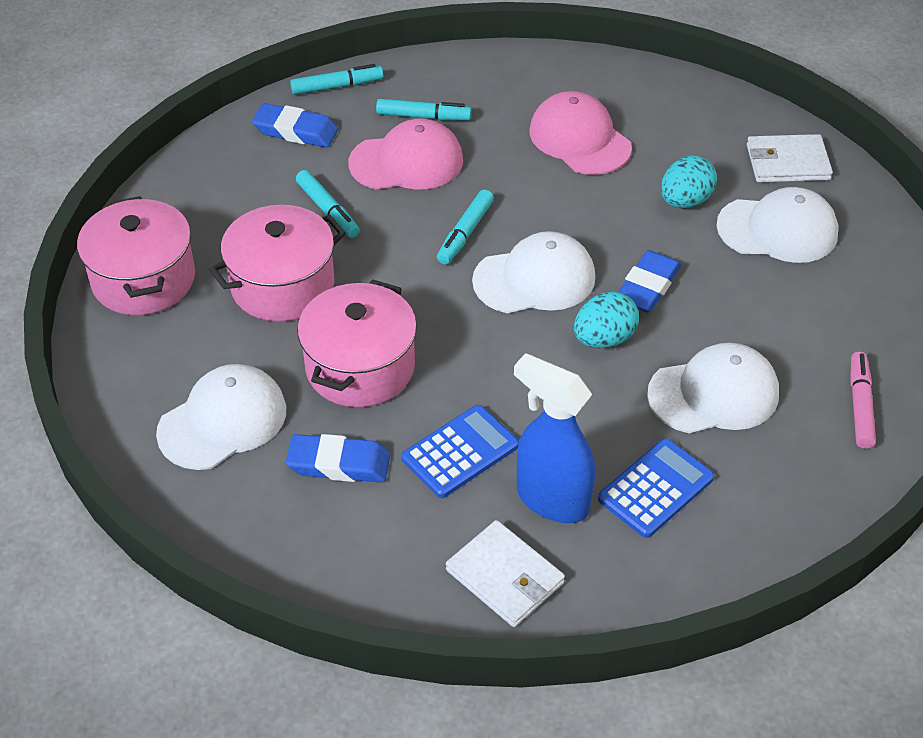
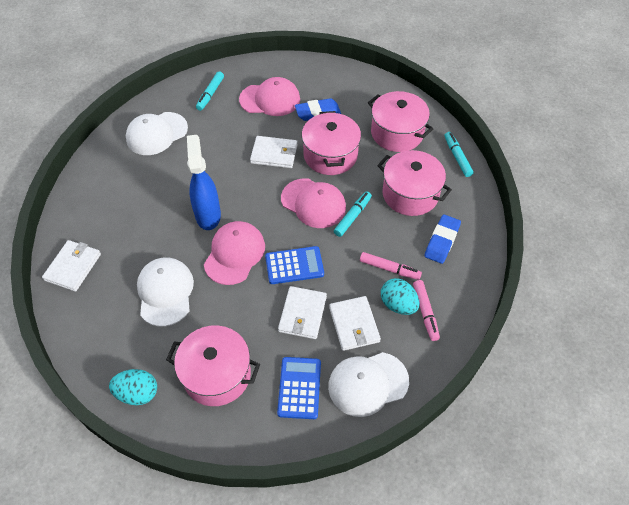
blue eraser: [252,103,338,148] [286,434,390,483] [618,250,681,313] = 3 -> [295,98,341,121] [425,214,461,264] = 2
pink cap: [348,118,463,190] [530,91,632,175] = 2 -> [204,221,265,285] [239,77,300,116] [281,178,346,228] = 3
pink marker: [850,352,876,449] = 1 -> [360,252,422,280] [413,280,440,341] = 2
pink pot: [77,196,195,315] [209,205,346,322] [297,279,417,407] = 3 -> [166,325,260,406] [302,111,361,175] [368,91,433,152] [377,150,452,216] = 4
turquoise marker: [290,64,383,95] [296,170,360,238] [376,99,472,120] [437,190,494,264] = 4 -> [196,72,224,111] [334,191,372,237] [445,132,473,177] = 3
white cap: [156,364,286,470] [472,231,595,313] [647,342,779,433] [716,187,838,263] = 4 -> [126,112,188,155] [137,257,194,327] [328,352,409,417] = 3
white wallet: [446,520,565,627] [747,134,833,182] = 2 -> [42,240,101,292] [250,136,298,168] [278,286,327,339] [329,296,381,351] = 4

